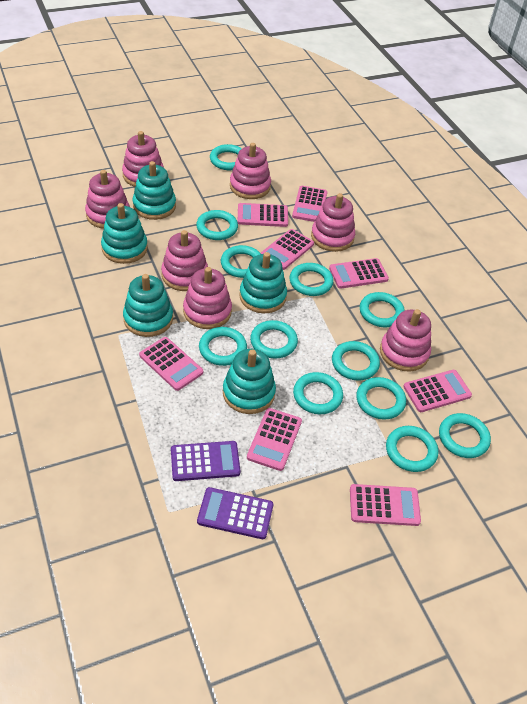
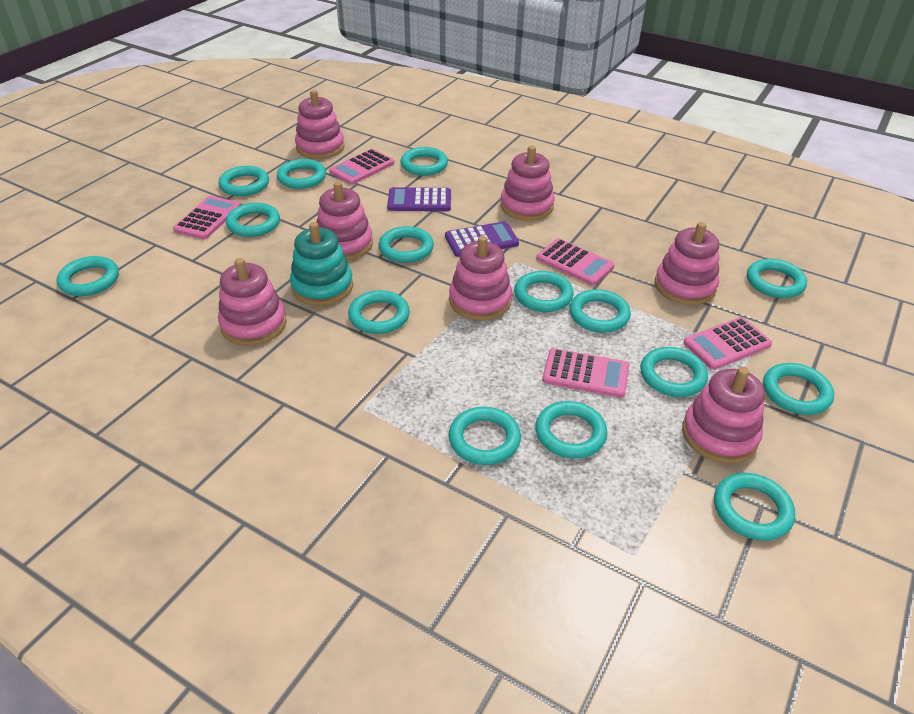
pink calculator: [139,337,203,391] [238,203,288,227] [247,408,302,471] [261,229,314,270] [292,186,327,222] [329,258,389,289] [350,484,421,526] [403,370,472,412] = 8 -> [173,196,240,239] [329,149,394,185] [537,239,615,285] [542,348,629,398] [683,317,772,370] = 5
turquoise ring: [196,210,238,240] [199,327,247,366] [210,144,242,170] [221,245,261,278] [250,320,298,359] [290,263,333,296] [293,372,343,414] [332,341,380,380] [356,377,406,420] [360,292,405,327] [386,426,439,472] [439,413,491,458] = 12 -> [57,256,119,296] [218,166,269,196] [226,203,280,237] [277,159,326,189] [348,290,410,334] [378,226,434,263] [401,147,448,176] [449,407,521,465] [514,271,574,312] [535,401,607,459] [569,289,631,333] [640,347,708,397] [714,473,795,541] [747,259,807,298] [763,363,834,415] = 15
turquoise stacking toy: [101,203,148,264] [123,274,173,337] [133,161,176,220] [223,349,276,414] [239,252,287,313] = 5 -> [290,222,353,306] = 1

